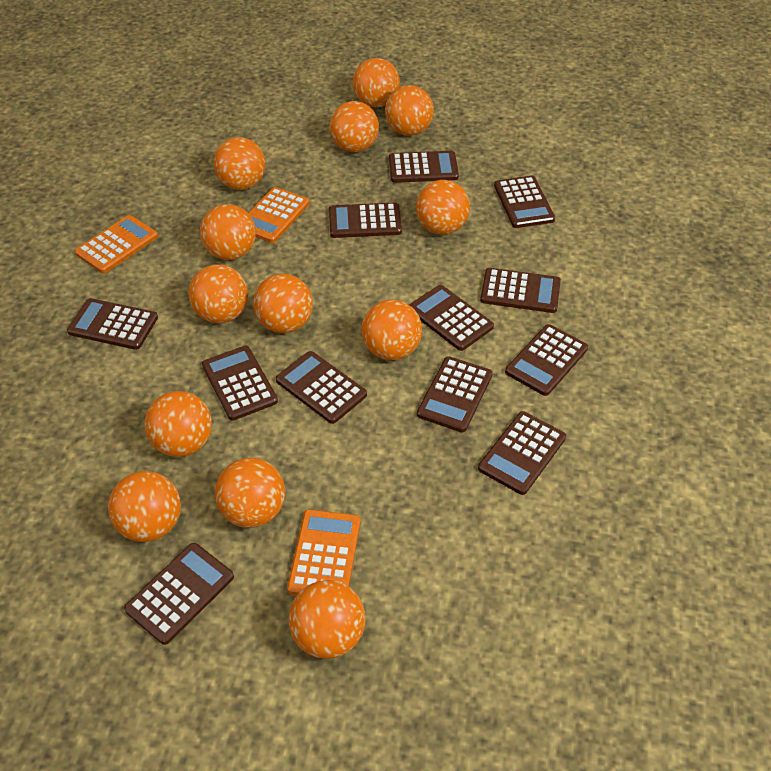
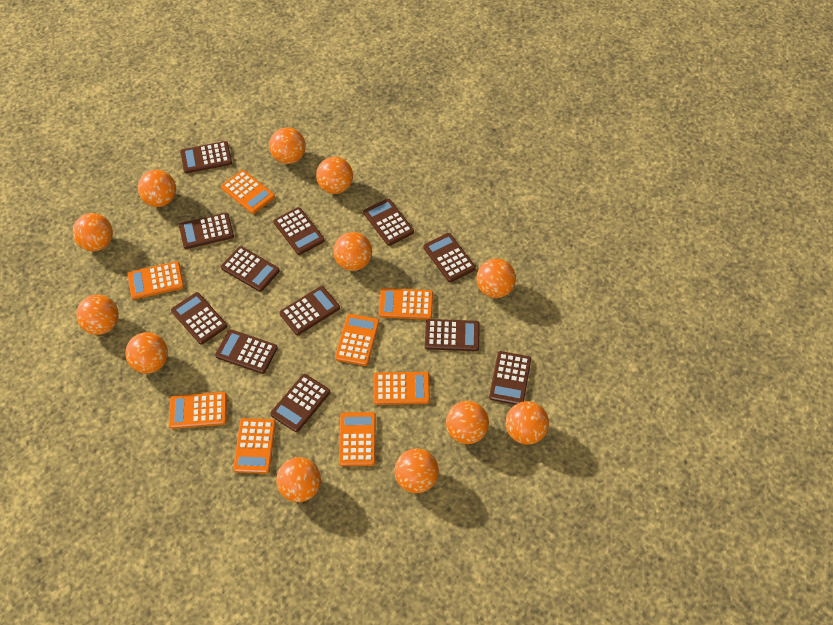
orange ball: [108,471,181,542] [144,391,212,457] [188,264,248,323] [200,204,256,260] [213,137,265,190] [215,458,285,528] [253,274,313,333] [289,580,365,659] [330,101,379,152] [353,58,400,107] [361,299,422,360] [385,85,434,136] [416,180,470,235] = 13 -> [73,213,113,251] [76,294,119,335] [125,332,168,374] [138,170,176,207] [269,127,306,164] [276,457,321,502] [316,157,353,194] [333,232,372,271] [394,448,439,493] [446,401,489,444] [476,259,516,298] [506,401,549,445] = 12
orange calculator: [75,215,158,273] [249,187,309,243] [287,509,361,595] = 3 -> [128,261,184,300] [169,392,227,429] [221,170,275,214] [233,418,276,474] [335,314,379,366] [339,412,376,466] [374,372,430,405] [379,288,433,320] = 8

